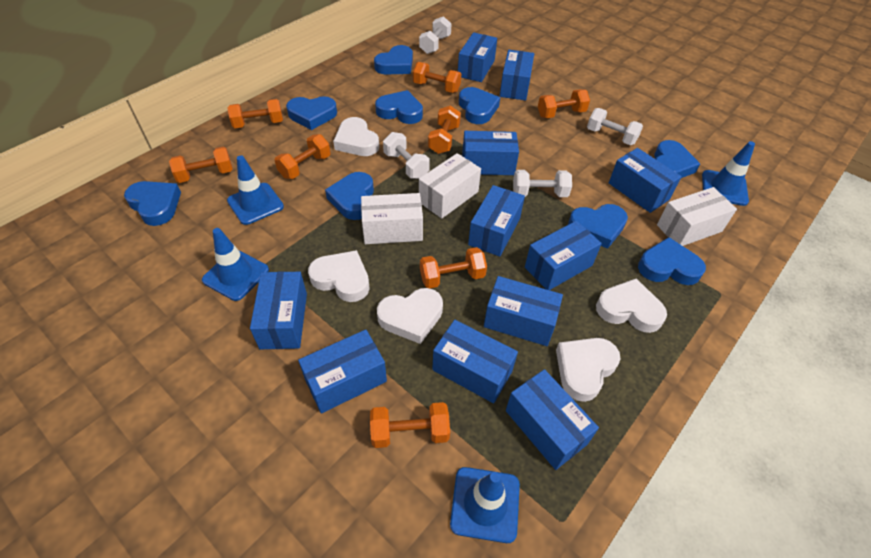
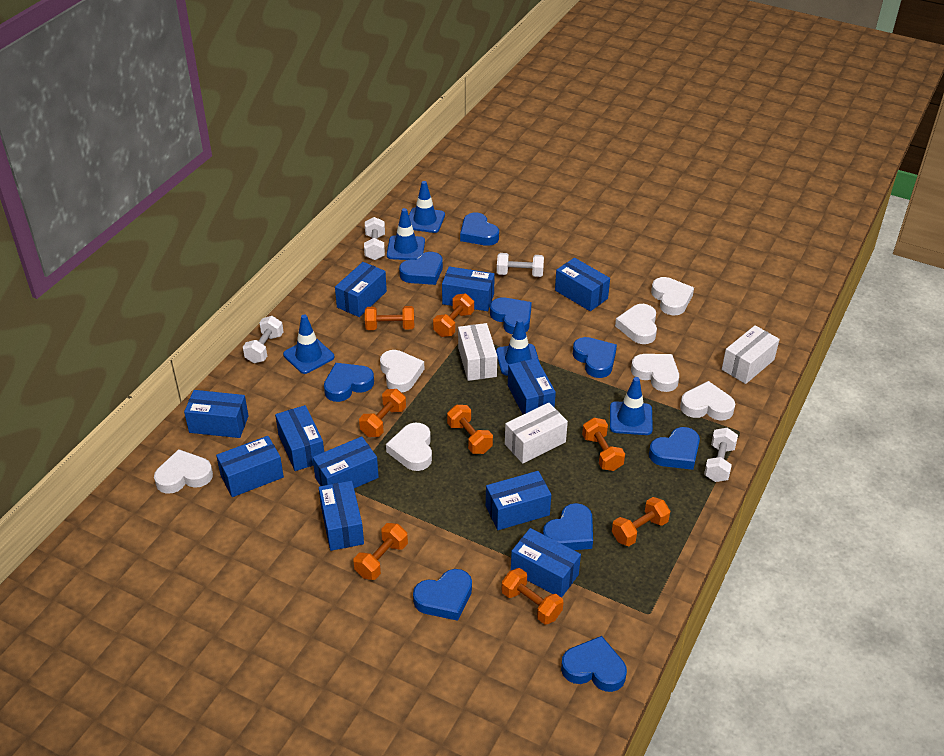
blue traffic cone: [202,228,269,301] [227,155,284,225] [450,467,520,543] [702,141,755,206] = 4 -> [283,315,334,374] [387,208,425,260] [409,181,445,233] [496,319,540,376] [610,377,653,435] = 5
white heart: [308,250,370,302] [333,117,379,156] [377,288,443,344] [556,338,621,402] [596,278,667,333] = 5 -> [154,449,213,494] [380,350,424,392] [386,423,432,471] [615,304,657,344] [631,354,679,392] [651,277,694,315] [680,381,735,421] = 7

